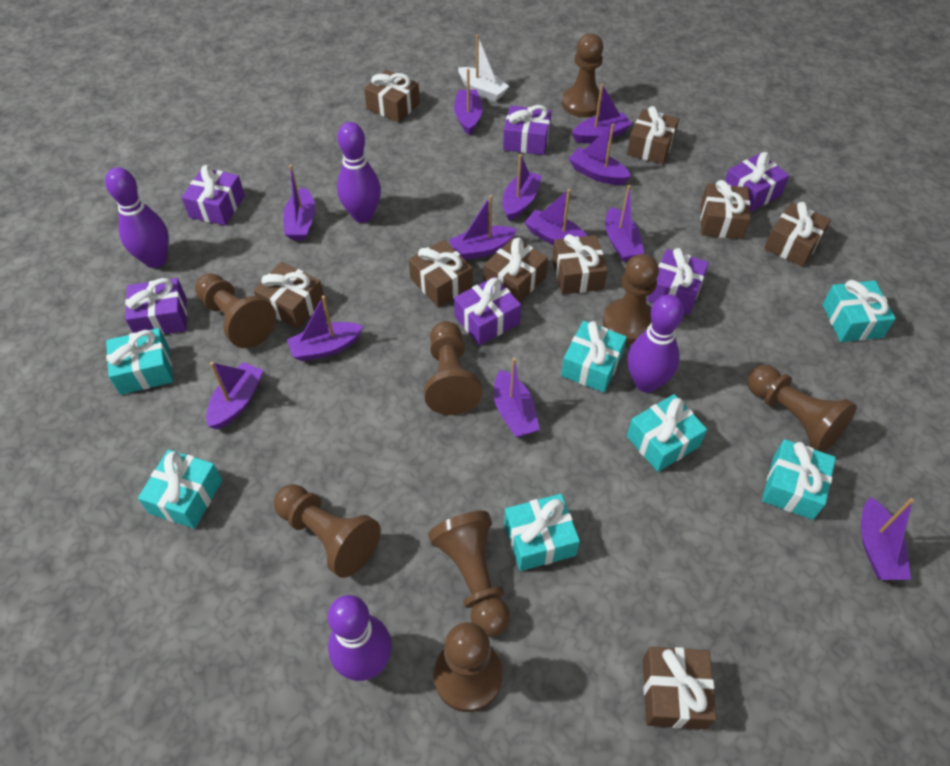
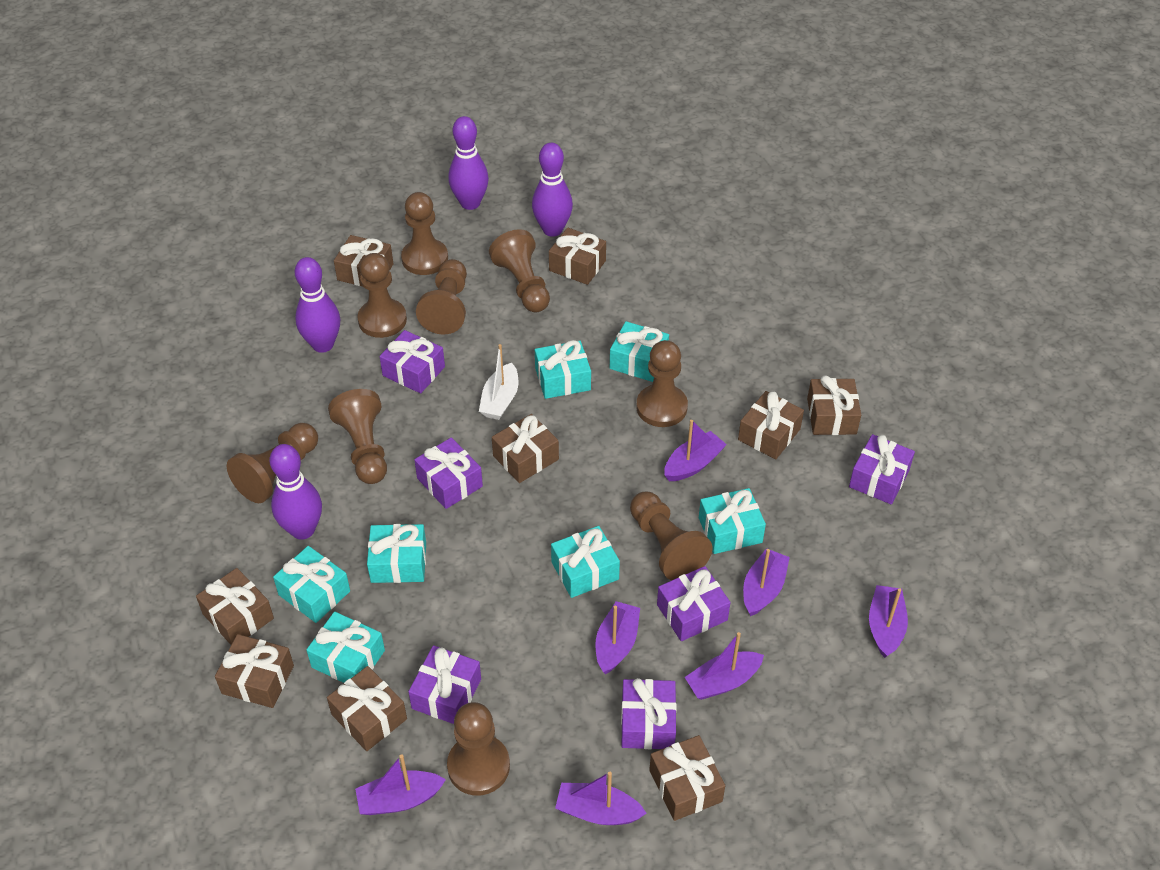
brown pawn: [195,273,276,348] [274,484,381,578] [424,321,482,415] [428,511,510,637] [433,622,503,712] [562,33,604,117] [603,254,659,344] [747,365,857,452] = 8 -> [227,423,318,503] [328,389,387,484] [358,253,407,338] [401,192,448,275] [416,259,467,335] [447,702,510,795] [489,229,550,312] [630,492,712,580] [636,340,688,427] = 9
purple boat: [206,362,264,429] [283,165,316,240] [287,296,363,361] [449,195,517,260] [454,69,483,135] [494,358,540,438] [503,154,542,221] [524,189,587,245] [569,124,631,185] [572,84,632,143] [605,185,644,262] [861,497,914,580] = 12 -> [355,754,446,815] [555,772,647,825] [595,601,640,674] [664,420,727,481] [685,632,764,700] [743,548,790,616] [869,585,908,658] = 7

